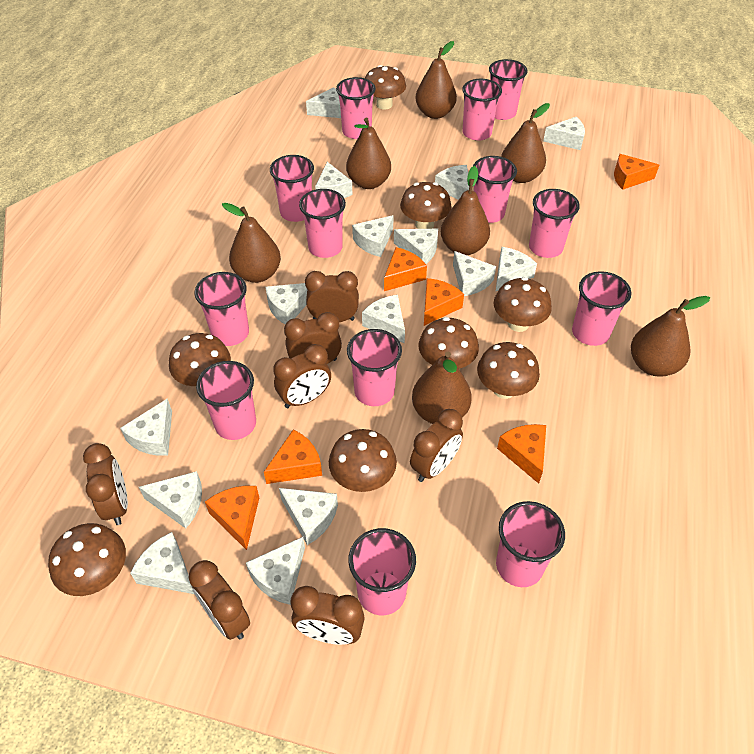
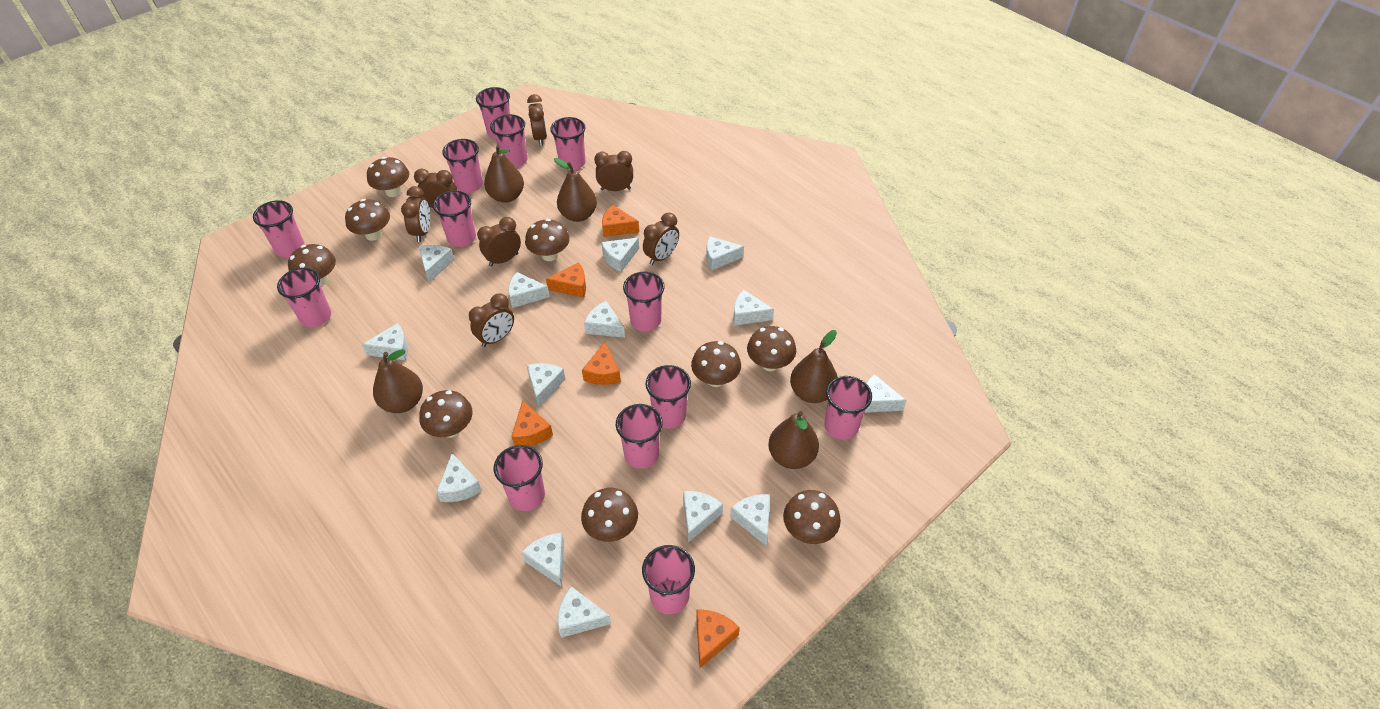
brown mushroom: [48,523,126,596] [169,333,231,386] [329,429,397,492] [365,65,406,109] [400,182,451,229] [419,317,479,369] [477,342,540,399] [494,277,552,332] = 8 -> [288,244,336,286] [345,199,390,241] [367,157,409,197] [419,390,473,438] [525,219,570,261] [581,488,638,542] [691,341,741,387] [747,326,796,371] [783,490,841,544] = 9
brown pear: [222,203,281,283] [346,117,391,189] [412,351,472,424] [416,41,457,119] [441,166,490,255] [501,103,550,183] [631,296,710,377] = 7 -> [373,349,423,413] [484,145,524,203] [554,158,597,222] [768,411,819,469] [790,330,838,403] = 5
orange cheese: [205,486,259,550] [264,429,322,484] [384,247,427,291] [424,278,464,326] [497,424,546,484] [614,154,659,190] = 6 -> [512,400,553,446] [546,262,586,298] [582,342,621,385] [602,205,639,237] [696,609,740,669] = 5
white cheese: [120,398,172,456] [130,532,194,594] [139,471,202,528] [246,537,305,605] [265,283,308,324] [279,488,338,545] [306,87,341,118] [315,162,353,198] [352,215,394,257] [362,295,405,344] [394,229,438,264] [435,165,469,200] [453,251,496,296] [496,247,537,291] [543,117,585,150] = 15 -> [362,323,408,360] [418,245,455,283] [436,453,482,502] [508,272,550,308] [521,533,564,587] [526,363,565,408] [558,586,611,638] [584,301,625,338] [602,238,639,272] [683,491,723,543] [706,236,744,271] [730,494,770,546] [733,290,774,326] [864,374,907,413] = 14

